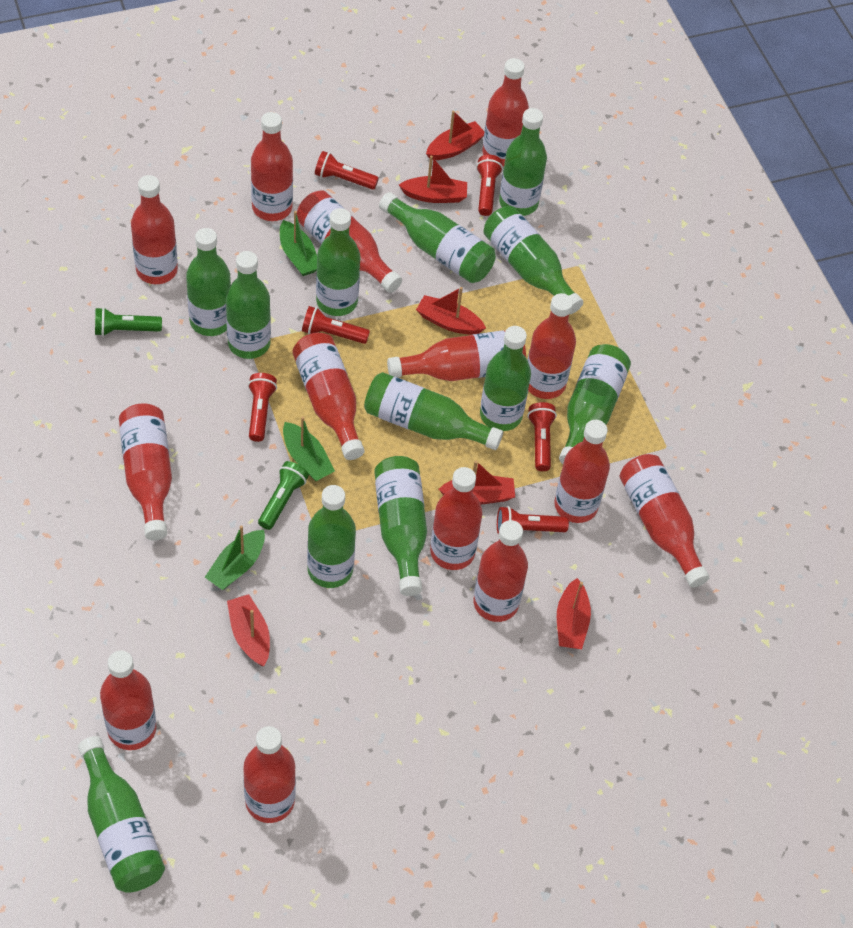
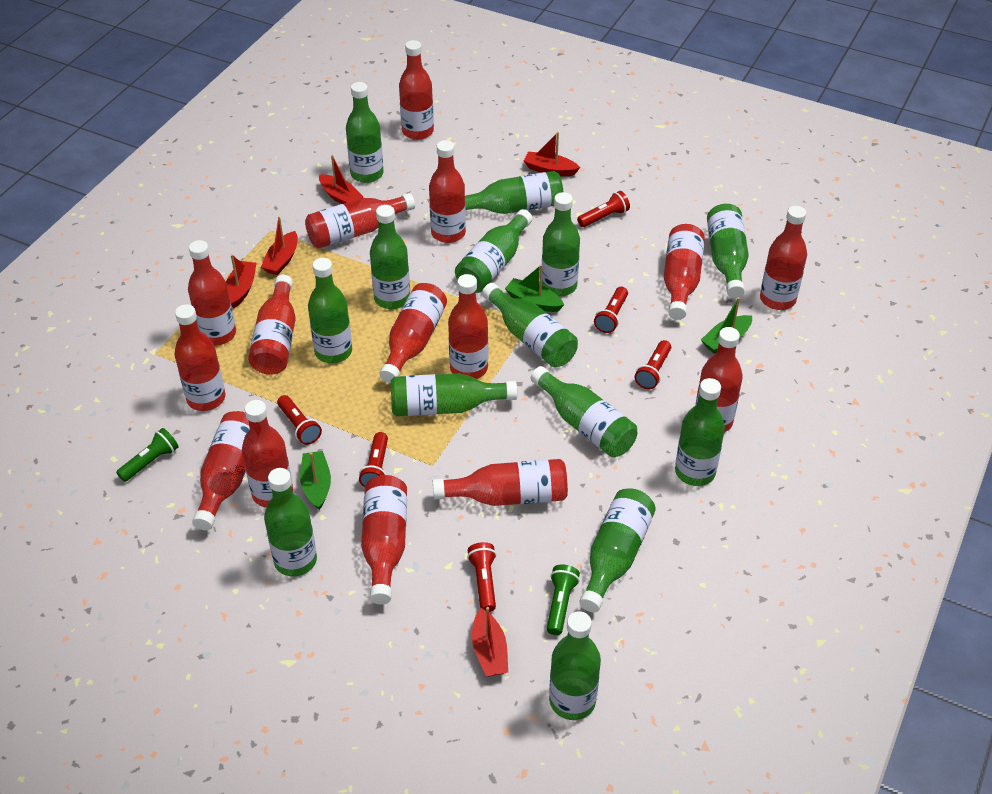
green bottle: [78,736,165,893] [186,228,231,336] [226,251,271,359] [307,485,356,588] [316,208,360,316] [364,372,503,450] [374,456,427,596] [379,192,496,283] [480,326,531,431] [484,206,583,314] [499,108,547,216] [559,344,631,464] = 12 -> [264,468,317,576] [308,258,352,363] [346,82,383,183] [370,205,410,309] [391,373,517,416] [455,209,533,293] [465,171,563,214] [482,283,578,367] [531,366,637,457] [542,192,580,296] [549,611,601,720] [579,488,656,612] [675,378,725,486] [707,204,749,298] = 14
red boat: [227,594,270,666] [399,155,467,203] [416,287,486,335] [426,110,485,160] [438,461,515,504] [557,578,591,649] = 6 -> [226,254,256,309] [261,216,298,275] [319,155,364,204] [472,607,508,677] [524,132,580,176] = 5
red bottle: [100,651,156,750] [119,403,172,540] [131,175,178,284] [243,726,296,823] [251,112,293,221] [292,333,364,460] [297,190,402,293] [387,330,526,381] [430,467,483,570] [474,520,528,622] [482,58,529,167] [528,293,576,399] [554,420,610,523] [620,454,709,588] = 14 -> [174,304,226,411] [188,240,236,346] [192,411,249,531] [242,400,293,508] [248,275,296,375] [305,193,415,248] [361,475,407,604] [379,283,447,383] [399,40,434,140] [429,140,466,243] [433,459,568,506] [448,274,488,379] [664,224,705,320] [695,327,743,432] [760,206,807,310] = 15

